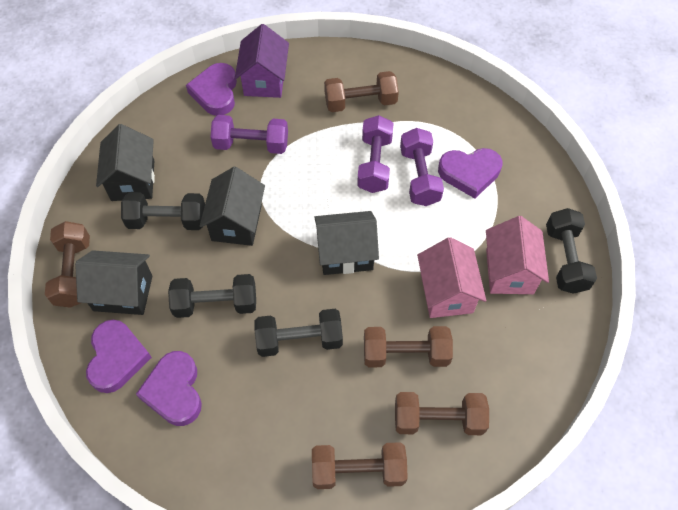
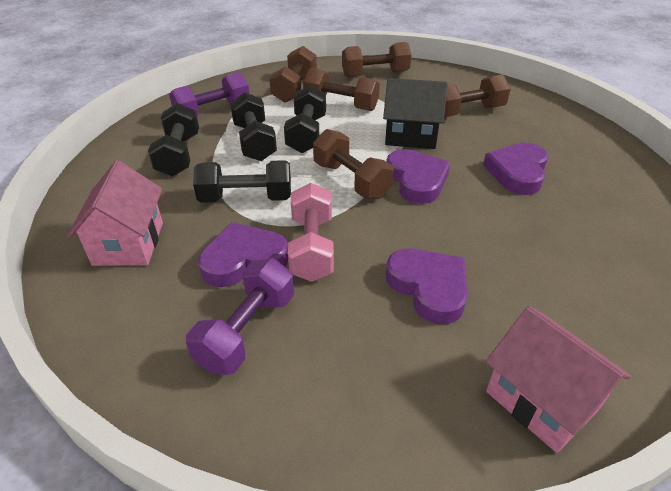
black house: [75,250,152,315] [96,124,155,201] [200,167,265,246] [314,211,379,275] = 4 -> [383,78,447,149] = 1
pink dumbbell: none = 0 -> [288,183,334,282] = 1
purple dumbbell: [210,115,288,154] [357,115,394,193] [400,128,444,206] = 3 -> [169,72,250,116] [186,258,294,375] = 2
purple house: [235,24,289,98] = 1 -> none = 0

